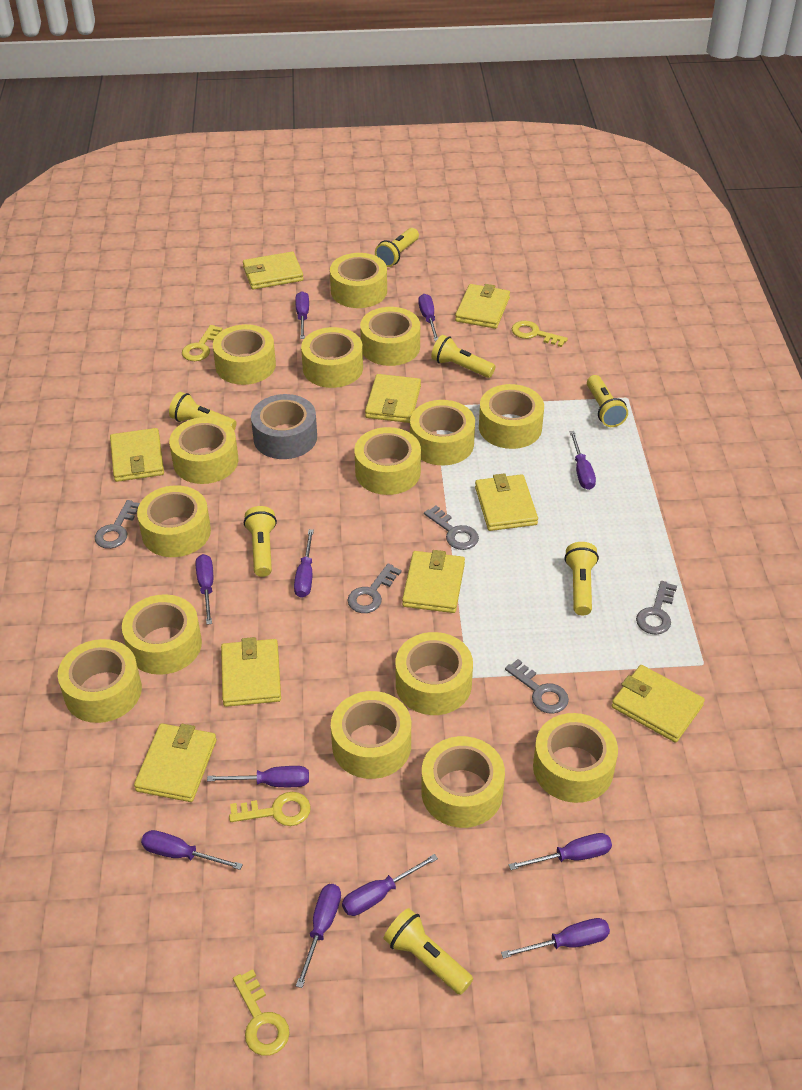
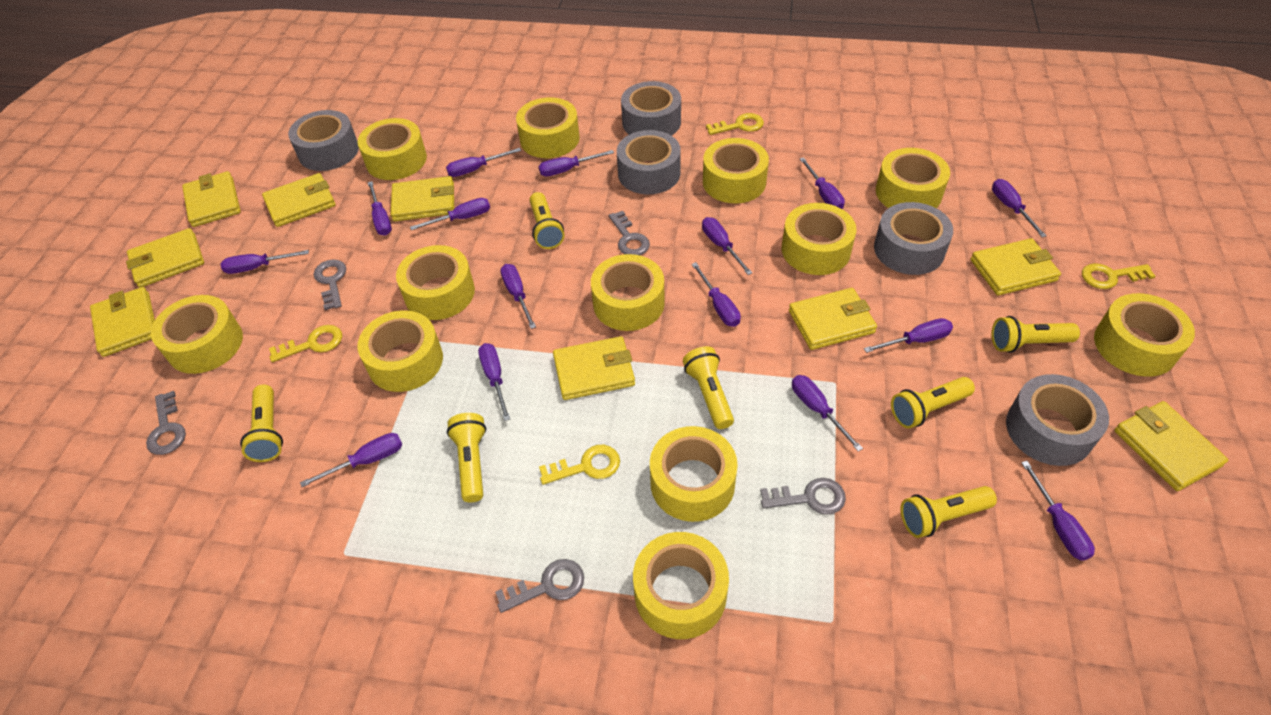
grey tape: [251,394,317,459] = 1 -> [288,110,359,171] [617,130,681,194] [621,81,681,136] [874,202,953,275] [1006,374,1109,466] = 5
purple screwdriver: [141,830,243,870] [196,554,213,625] [207,766,309,787] [294,529,314,598] [295,291,309,339] [296,884,341,988] [342,854,438,916] [418,294,438,341] [501,918,610,959] [509,833,612,870] [569,431,596,490] = 11 -> [220,250,309,274] [300,433,402,487] [368,181,392,236] [410,198,490,230] [446,148,521,177] [478,343,510,421] [500,264,536,329] [539,150,614,176] [691,262,741,327] [702,217,752,275] [792,375,863,452] [800,157,845,209] [864,318,953,353] [992,179,1047,237] [1021,461,1095,561] = 15
yellow tape: [58,639,142,723] [122,594,202,675] [137,485,211,557] [169,417,238,484] [213,324,276,385] [301,327,363,388] [330,253,387,308] [331,691,411,779] [354,427,421,495] [360,307,420,366] [396,632,473,715] [410,400,475,465] [421,736,505,828] [479,384,544,449] [533,713,618,803] = 15 -> [151,295,243,374] [357,310,443,392] [358,118,427,180] [396,245,475,320] [516,97,580,158] [591,254,665,331] [633,532,729,639] [650,426,738,522] [703,138,769,203] [782,203,856,275] [876,148,950,208] [1094,293,1195,377] = 12

